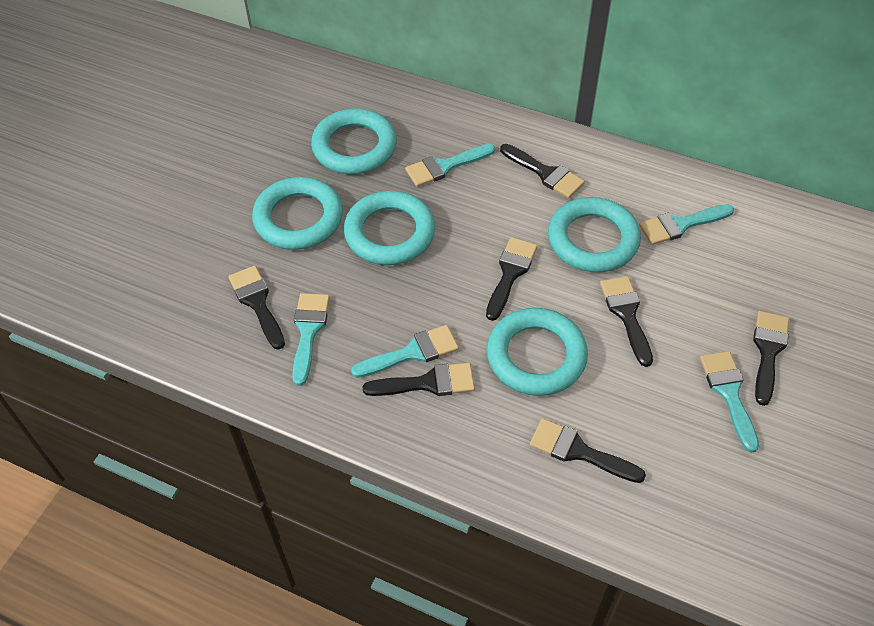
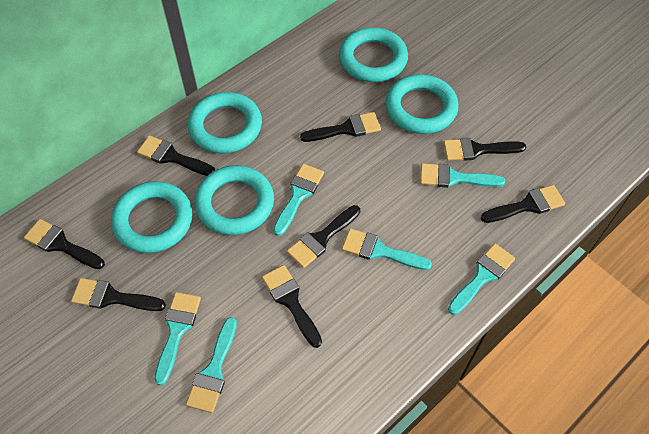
black brush: [228,266,285,350] [362,363,475,396] [486,237,537,321] [500,144,585,198] [530,418,646,483] [600,276,653,367] [753,311,789,406] = 7 -> [24,219,105,269] [71,278,166,311] [137,136,215,176] [262,265,322,348] [287,205,360,268] [300,112,381,142] [443,138,526,161] [481,185,565,223] = 8
turquoise brush: [292,293,330,386] [351,325,459,378] [405,144,495,187] [639,204,734,245] [700,351,759,453] = 5 -> [154,292,201,386] [186,317,237,413] [273,164,324,236] [342,228,432,270] [420,163,505,188] [448,243,515,315] = 6

